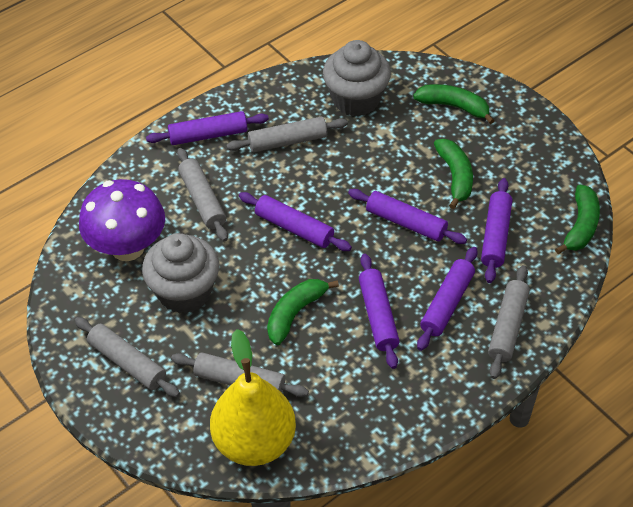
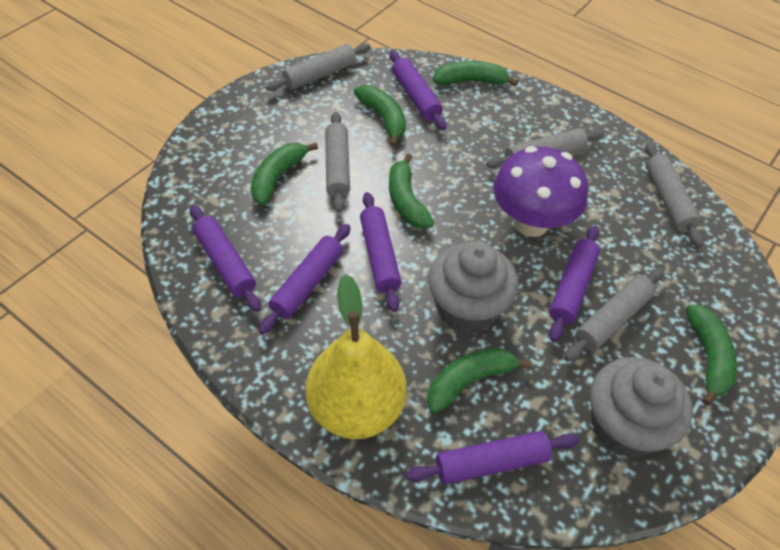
green banana: [267,279,339,345] [413,84,495,124] [434,139,473,209] [555,184,600,254] = 4 -> [251,143,318,205] [354,85,406,147] [389,153,434,229] [427,348,532,414] [433,61,518,86] [686,304,737,406] = 6

